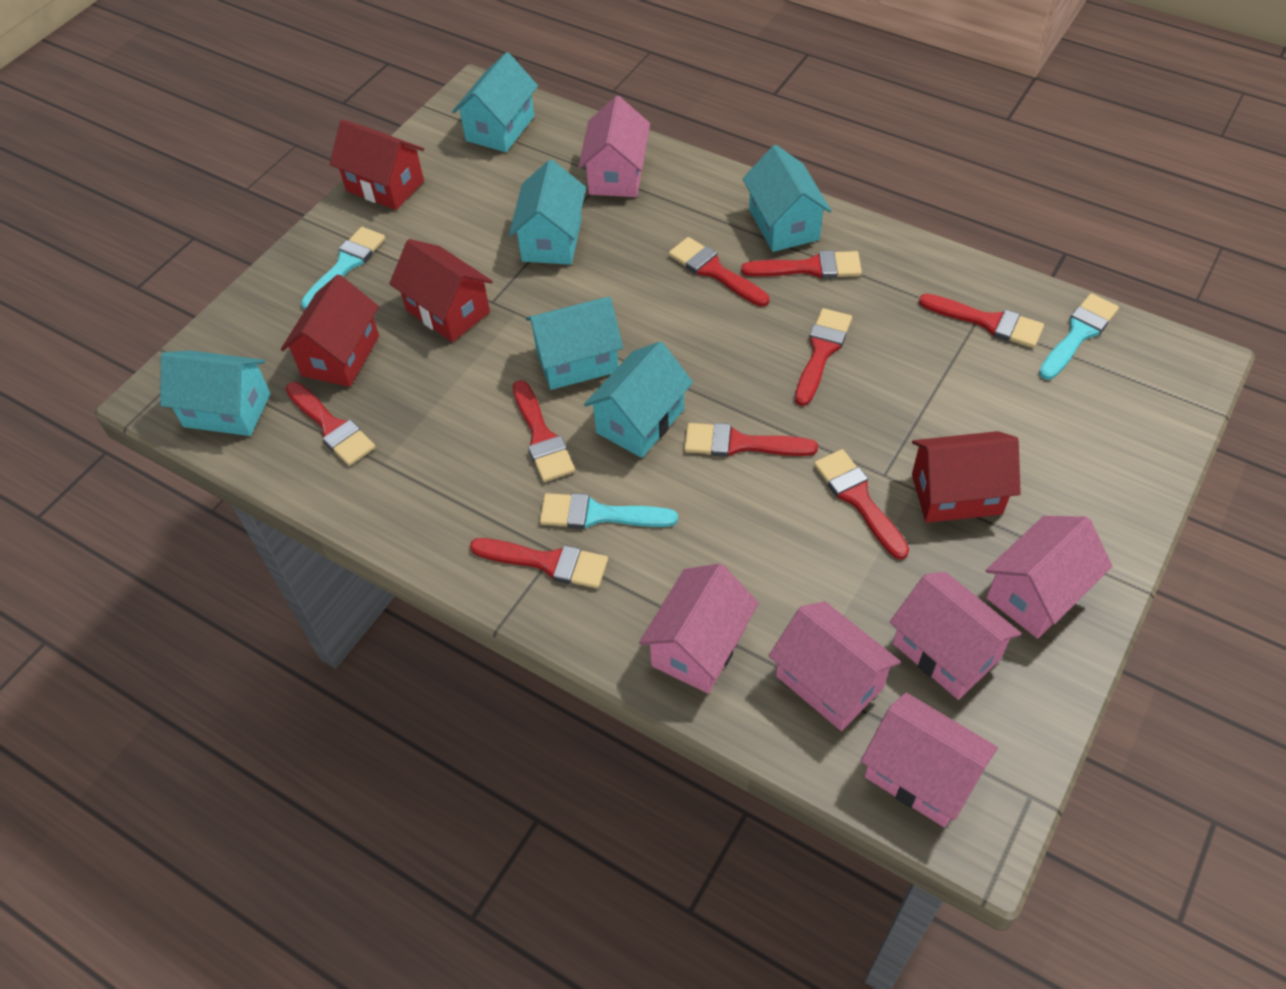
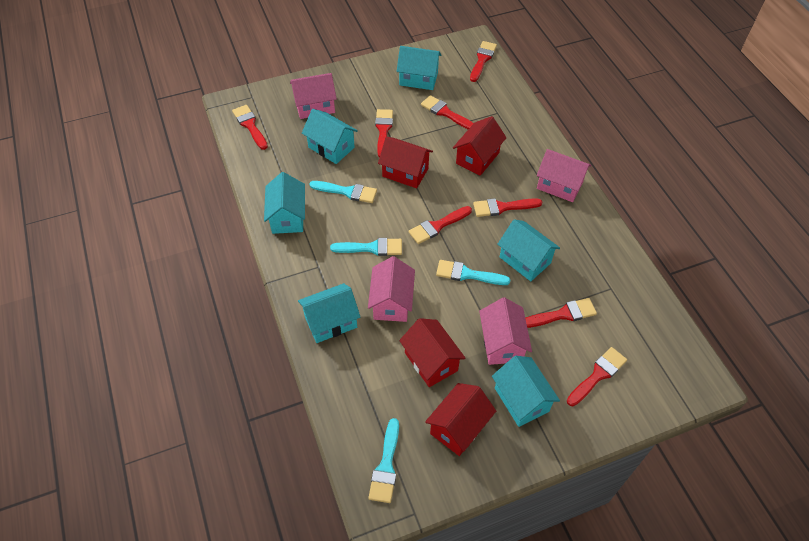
pink house: [578,96,650,197] [639,563,759,694] [769,601,901,731] [861,693,998,827] [890,572,1022,700] [986,516,1112,638] = 6 -> [290,73,337,119] [368,256,415,322] [479,297,532,365] [537,149,591,202] = 4
red brush: [286,382,376,466] [470,538,608,588] [513,380,575,482] [669,237,769,307] [684,423,818,457] [741,250,862,279] [795,308,852,406] [814,449,909,560] [919,294,1044,348] = 9 -> [232,105,268,150] [375,109,393,157] [408,206,472,244] [421,95,474,129] [470,41,497,82] [473,198,542,217] [525,298,597,328] [567,347,627,406] = 8
turquoise brush: [301,227,385,309] [540,493,678,529] [1039,293,1119,380] = 3 -> [310,181,377,203] [330,238,402,256] [368,418,399,503] [436,260,511,285] = 4

